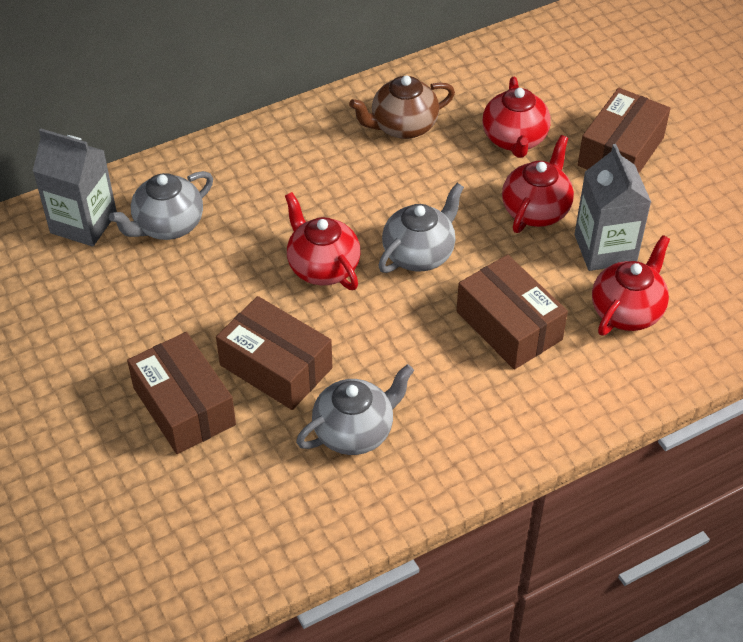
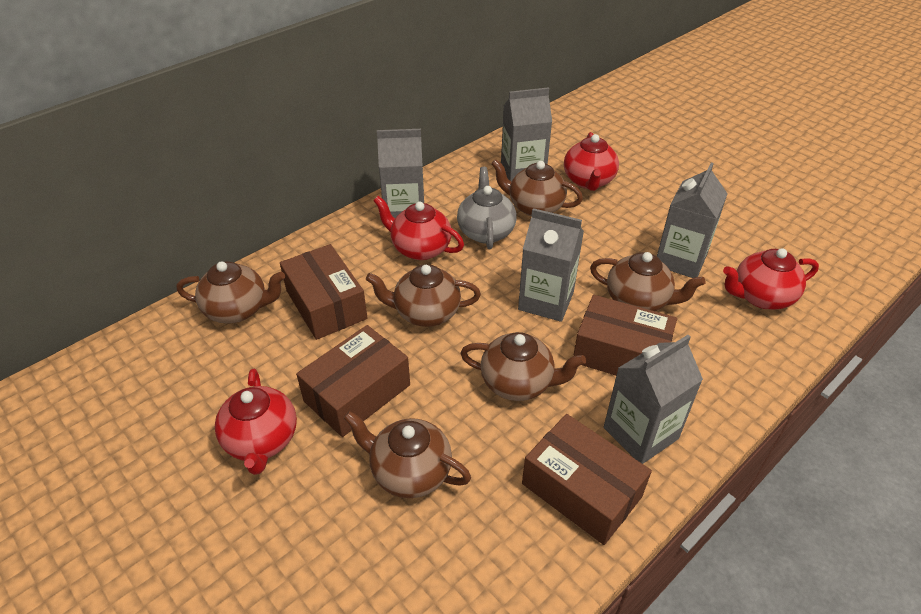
brown teapot: [349,76,455,139] = 1 -> [177,261,285,324] [343,411,471,498] [366,264,481,327] [460,332,586,401] [491,159,583,216] [590,252,706,311] = 6
grey carton: [33,128,117,247] [574,144,651,271] = 2 -> [377,129,424,218] [501,87,552,181] [518,208,584,322] [604,335,703,464] [657,162,728,278] = 5
grey teapot: [109,171,213,240] [296,364,414,455] [378,183,464,273] = 3 -> [457,167,517,249] = 1

